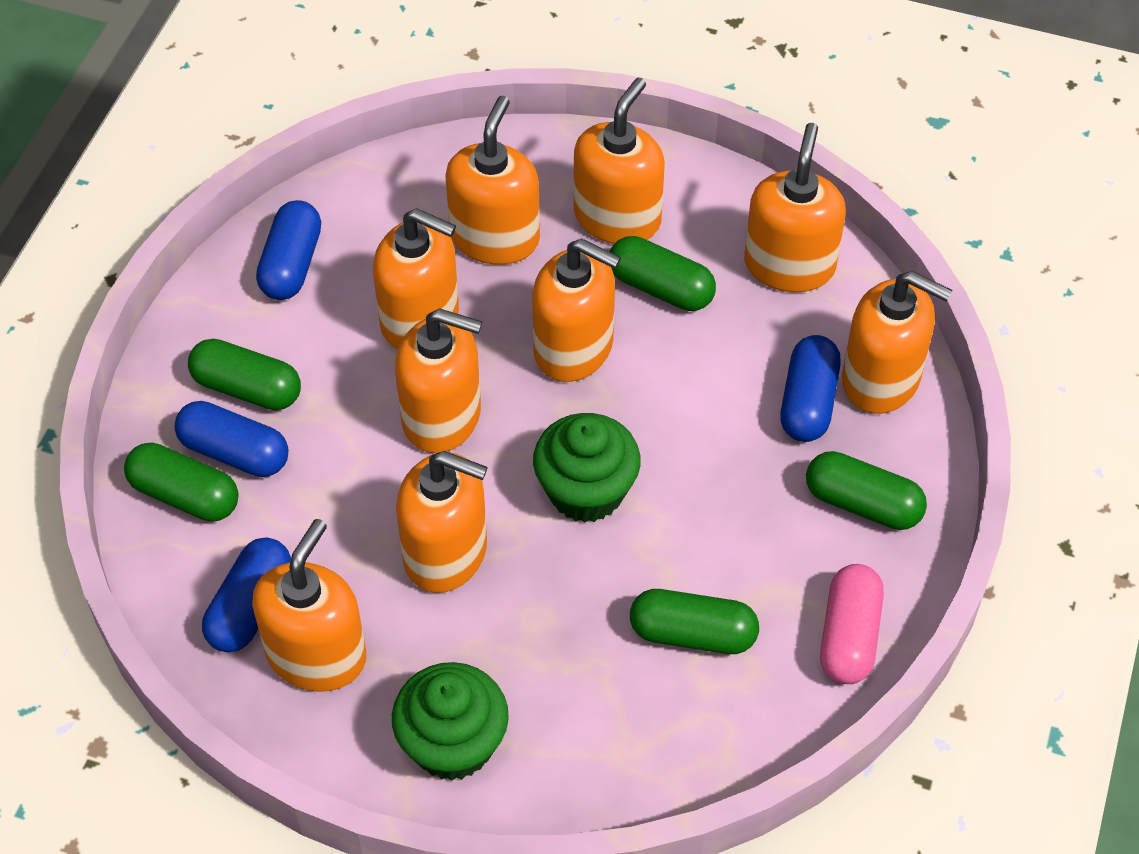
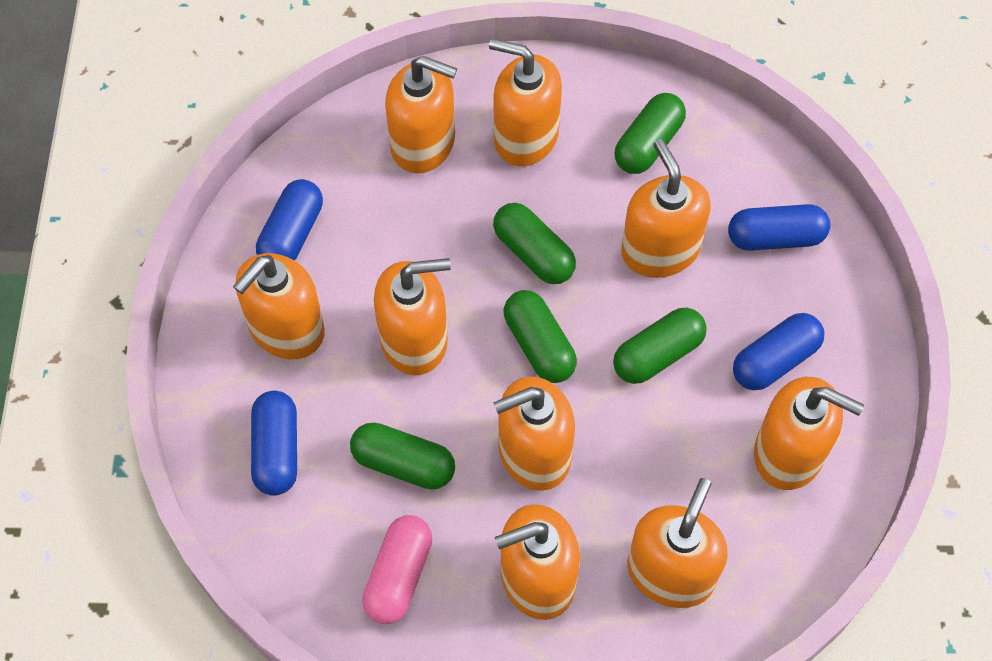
green cupcake: [392,662,509,781] [533,413,641,523] = 2 -> none = 0

